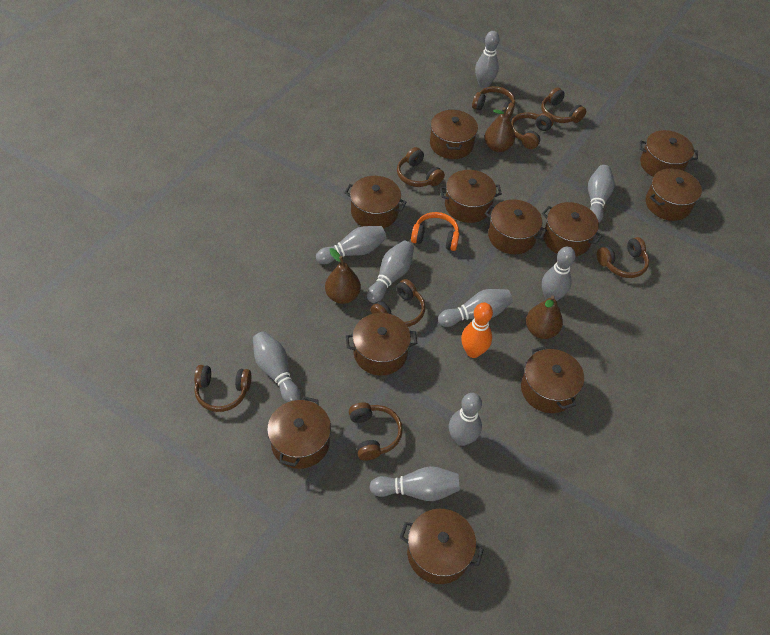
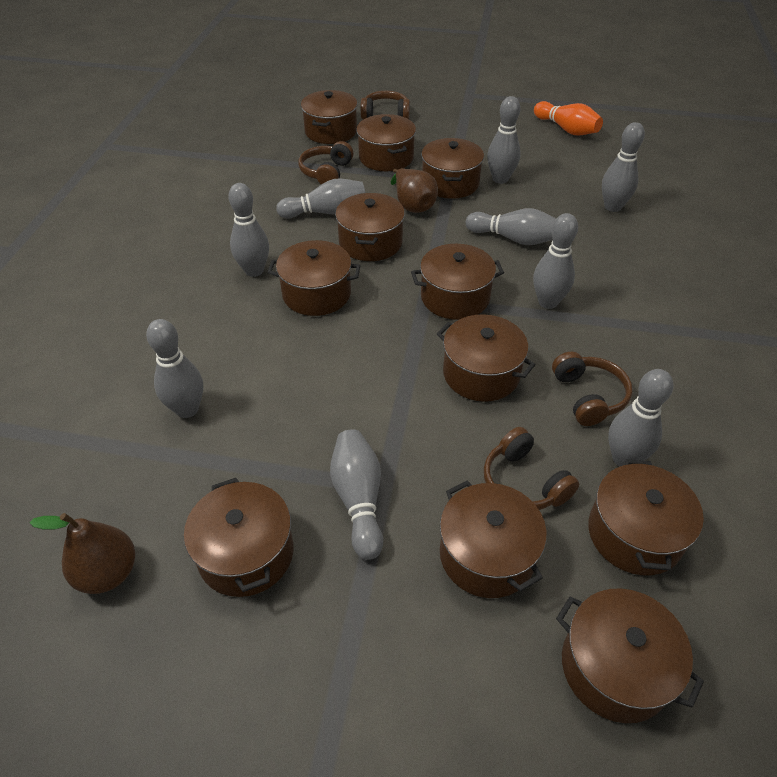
brown headphones: [194,365,251,412] [349,402,403,461] [370,279,425,327] [397,147,445,187] [472,86,515,118] [511,112,554,149] [541,88,586,123] [597,237,649,278] = 8 -> [298,141,354,185] [360,91,410,120] [484,427,579,510] [552,352,633,426] = 4
brown pear: [325,248,361,304] [484,107,515,152] [526,295,563,339] = 3 -> [30,513,135,594] [391,168,438,213] = 2
orange headphones: [411,212,459,251] = 1 -> none = 0

